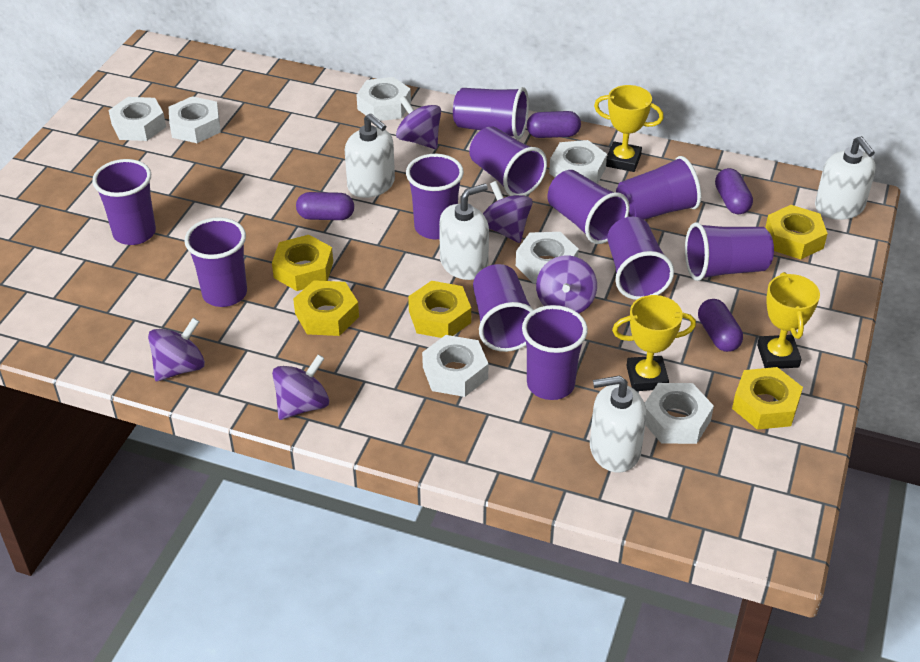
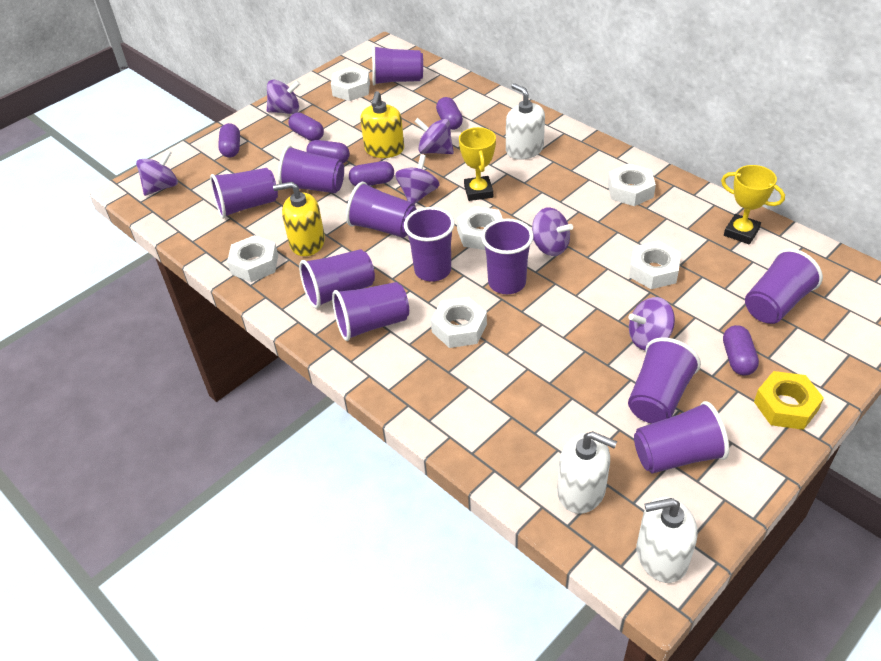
purple capsule: [296,192,354,220] [527,111,581,138] [698,299,743,352] [715,168,753,214] = 4 -> [218,123,240,158] [288,112,324,141] [306,140,350,163] [349,161,394,186] [436,97,463,130] [723,325,759,376] = 6
purple spinning top: [148,318,205,381] [272,354,329,420] [396,96,441,149] [483,181,532,243] [536,255,597,313] = 5 -> [136,150,178,196] [267,80,300,114] [395,154,440,204] [414,118,454,154] [532,208,573,256] [628,297,675,350] = 6
white nut: [108,97,166,141] [169,96,221,143] [357,77,411,121] [422,335,489,397] [516,232,579,284] [549,140,607,184] [645,383,714,444] = 7 -> [227,235,278,282] [331,67,370,101] [431,297,487,348] [457,206,503,250] [608,163,656,206] [629,241,681,289] = 6
white soap dispenser: [345,113,395,198] [439,183,489,280] [590,375,647,473] [815,136,876,220] = 4 -> [506,83,545,160] [557,431,617,514] [637,497,697,583] = 3
yellow nut: [272,235,333,291] [293,280,359,336] [408,281,471,338] [732,367,803,430] [765,205,828,259] = 5 -> [754,371,824,430] = 1
yellow soap dispenser: none = 0 -> [273,182,325,256] [360,91,404,158] = 2
yellow trophy: [594,85,664,172] [612,295,696,391] [757,272,820,369] = 3 -> [459,127,496,201] [721,165,785,244] = 2

